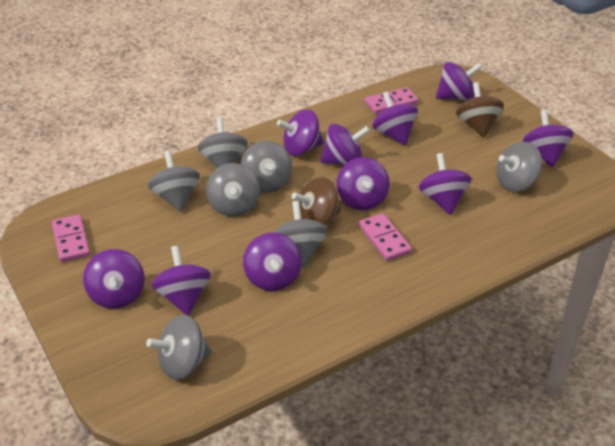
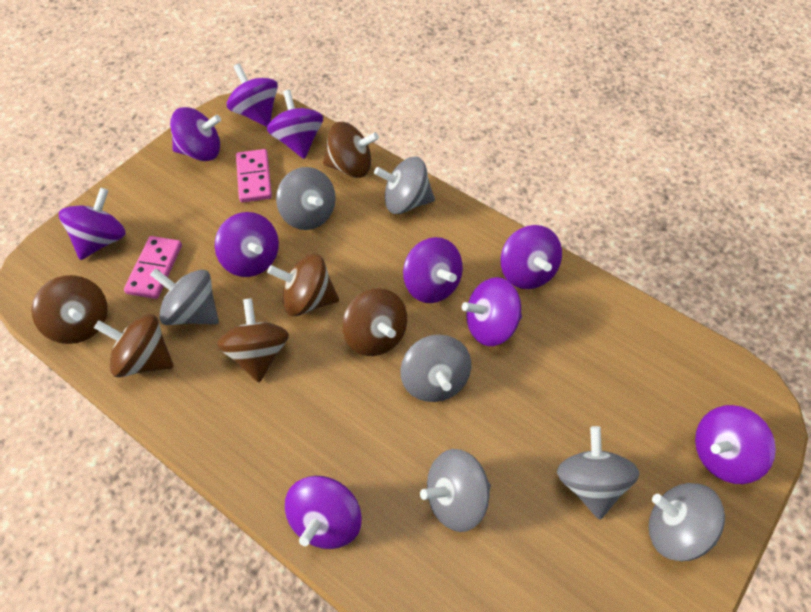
brown spinning top: [291,177,341,225] [456,82,504,137] = 2 -> [31,275,108,344] [94,314,174,377] [217,298,289,382] [267,254,339,316] [323,122,379,178] [342,288,407,356] = 6
pink domino: [52,215,90,262] [359,213,412,261] [365,87,418,114] = 3 -> [124,236,182,299] [236,149,272,203] = 2

